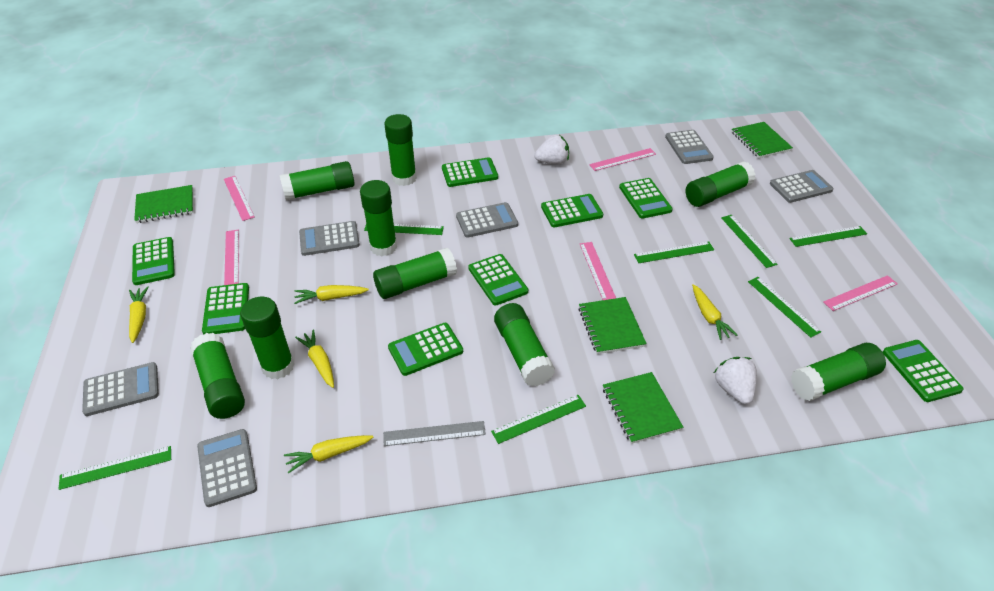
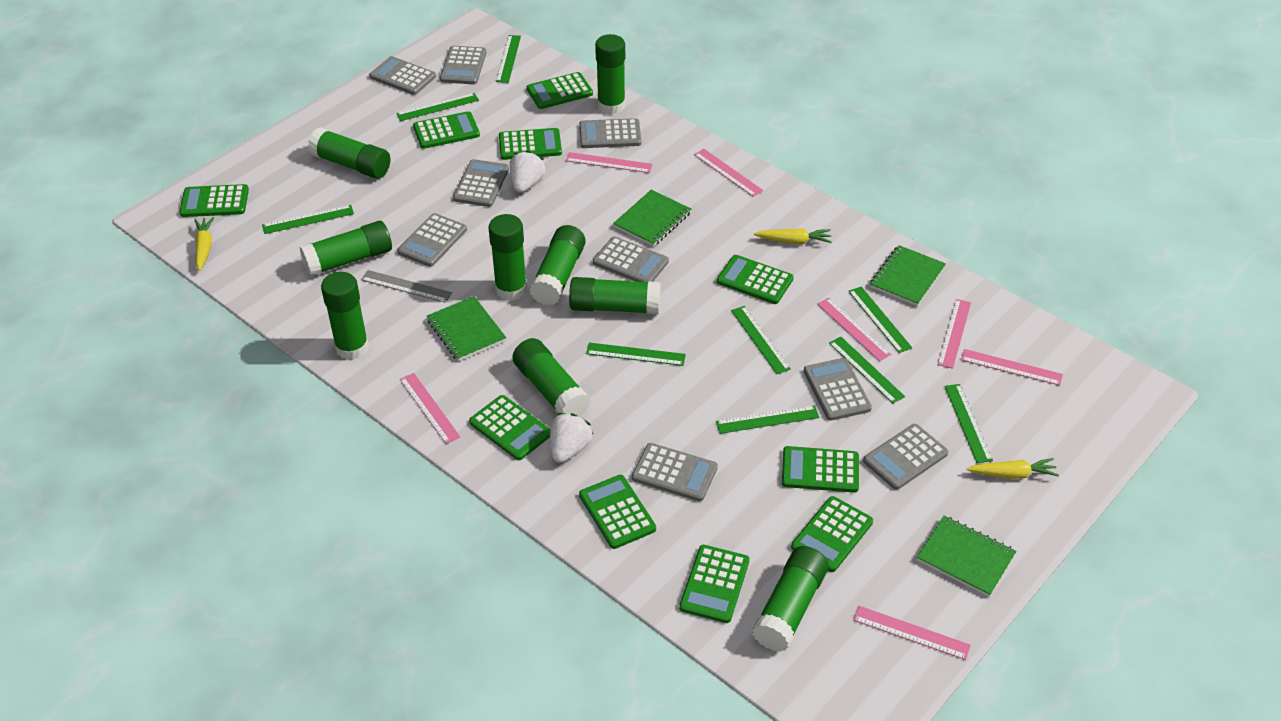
green calculator: [132,237,175,285] [202,283,249,334] [388,323,463,376] [442,157,498,187] [468,254,528,305] [541,194,603,227] [619,178,673,219] [883,340,963,402] = 8 -> [179,184,249,217] [413,111,480,149] [469,395,550,460] [499,128,562,160] [527,72,593,109] [579,475,656,549] [679,545,750,623] [717,255,794,304] [782,446,859,493] [791,496,873,572] = 10
green ruler: [59,446,171,490] [364,224,444,235] [491,395,586,444] [634,241,714,263] [721,215,778,268] [748,277,821,338] [789,226,867,247] = 7 -> [262,205,354,234] [396,93,479,121] [496,35,521,83] [586,343,686,366] [716,405,819,434] [731,306,791,374] [829,336,905,403] [848,287,912,353] [945,384,993,463] = 9
grey calculator: [82,362,159,416] [197,429,257,507] [299,221,360,256] [456,202,518,238] [665,130,714,164] [770,170,833,203] = 6 -> [369,56,436,95] [397,213,467,267] [440,46,487,84] [453,159,509,207] [579,118,641,148] [593,237,669,282] [632,443,718,501] [804,358,872,421] [863,424,948,490] = 9
pink ruler: [224,176,255,221] [224,229,239,285] [580,242,616,300] [589,148,656,171] [824,275,897,311] = 5 -> [400,373,460,444] [566,152,653,173] [694,149,763,197] [817,298,891,361] [853,606,971,660] [937,299,971,369] [961,349,1063,386] = 7
yellow carrot: [129,286,149,343] [284,435,373,474] [294,285,369,304] [295,329,334,388] [692,284,737,340] = 5 -> [194,217,214,271] [754,228,832,244] [967,458,1059,479] = 3

